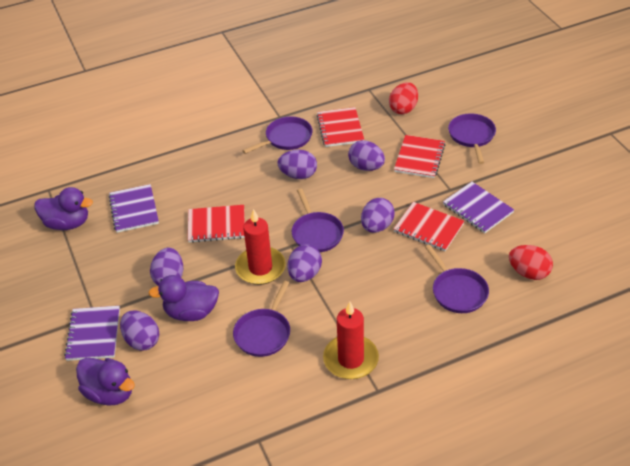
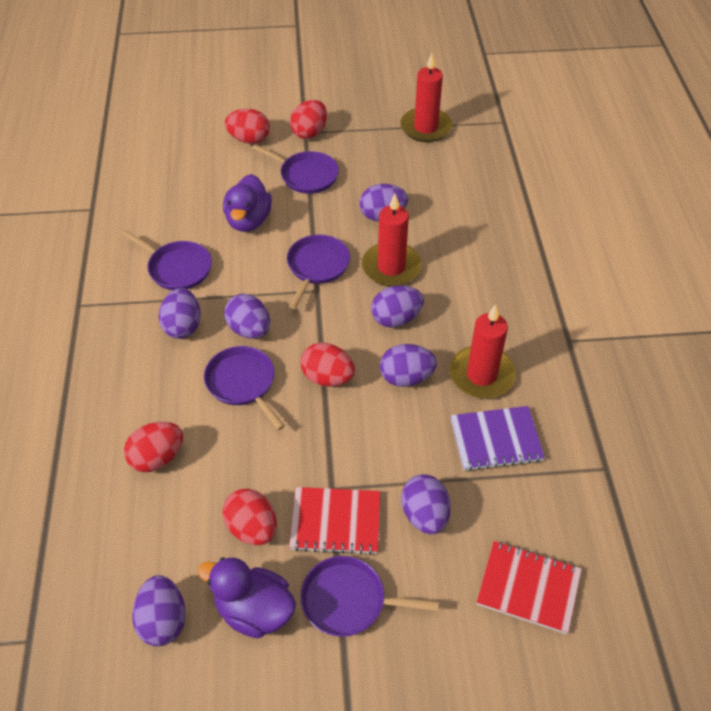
purple duck: [34,187,93,230] [76,358,135,406] [148,275,219,321] = 3 -> [198,557,296,638] [223,174,272,232] = 2
purple egg: [120,310,159,351] [150,247,183,286] [277,150,317,179] [288,244,322,282] [348,140,385,171] [361,198,395,233] = 6 -> [132,575,186,646] [159,288,201,339] [224,294,270,339] [359,184,408,221] [371,285,424,328] [380,344,437,387] [401,474,451,534] = 7
purple notebook: [64,306,120,361] [109,184,159,233] [443,182,514,233] = 3 -> [451,406,545,471] = 1
red candle: [235,209,286,285] [323,302,379,379] = 2 -> [362,194,422,286] [400,53,452,142] [450,304,516,399] = 3
red egg: [389,82,418,114] [509,245,553,280] = 2 -> [124,422,183,472] [222,489,277,545] [225,109,270,144] [290,100,327,139] [301,343,355,387] = 5
red notebook: [188,205,245,243] [317,107,364,147] [394,135,445,178] [394,202,465,251] = 4 -> [289,487,380,555] [477,541,582,634] = 2

